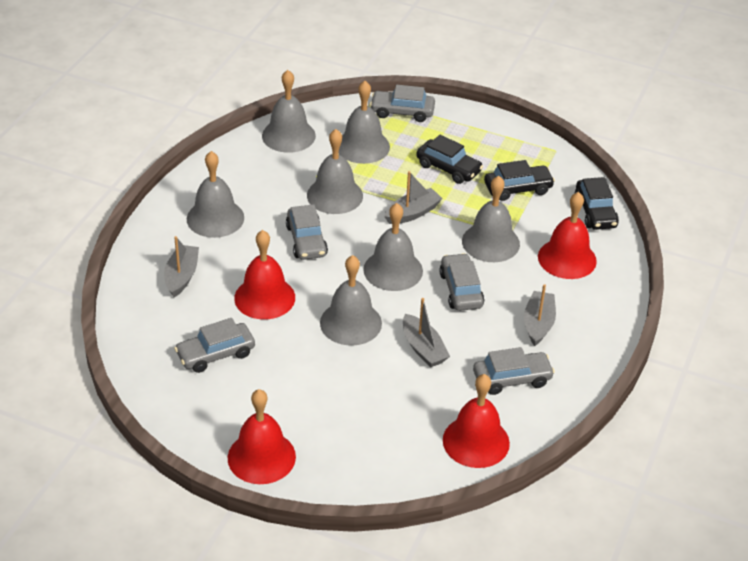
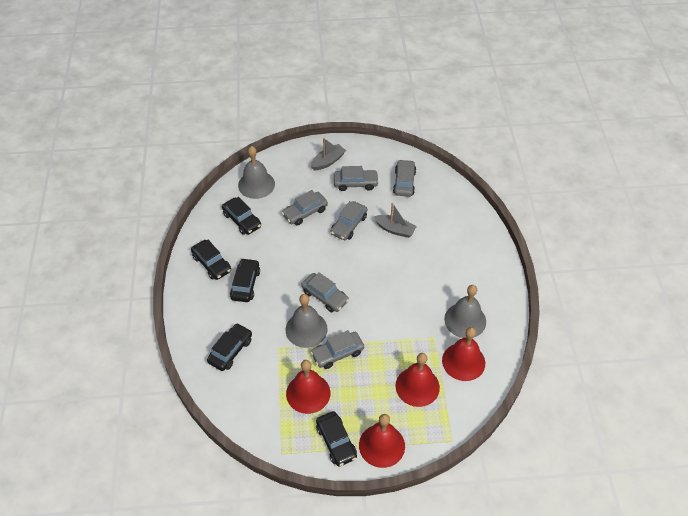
black car: [416,135,483,184] [484,160,555,201] [575,177,619,230] = 3 -> [191,240,231,280] [207,323,252,371] [222,197,261,235] [230,258,260,302] [316,411,357,467] = 5
grey bell: [187,151,244,238] [262,70,316,153] [307,129,363,214] [320,255,382,346] [339,81,390,164] [363,203,423,291] [462,176,520,262] = 7 -> [238,146,275,199] [285,294,328,348] [444,285,486,338] = 3
grey boat: [164,236,199,297] [384,171,443,224] [403,298,450,367] [524,284,556,346] = 4 -> [311,138,346,170] [374,203,417,238] = 2
grey car: [174,318,255,373] [286,204,328,260] [370,85,435,122] [439,253,484,311] [473,347,555,395] = 5 -> [282,190,328,225] [301,272,349,312] [310,330,364,369] [331,201,367,240] [334,166,379,191] [393,160,416,197] = 6

